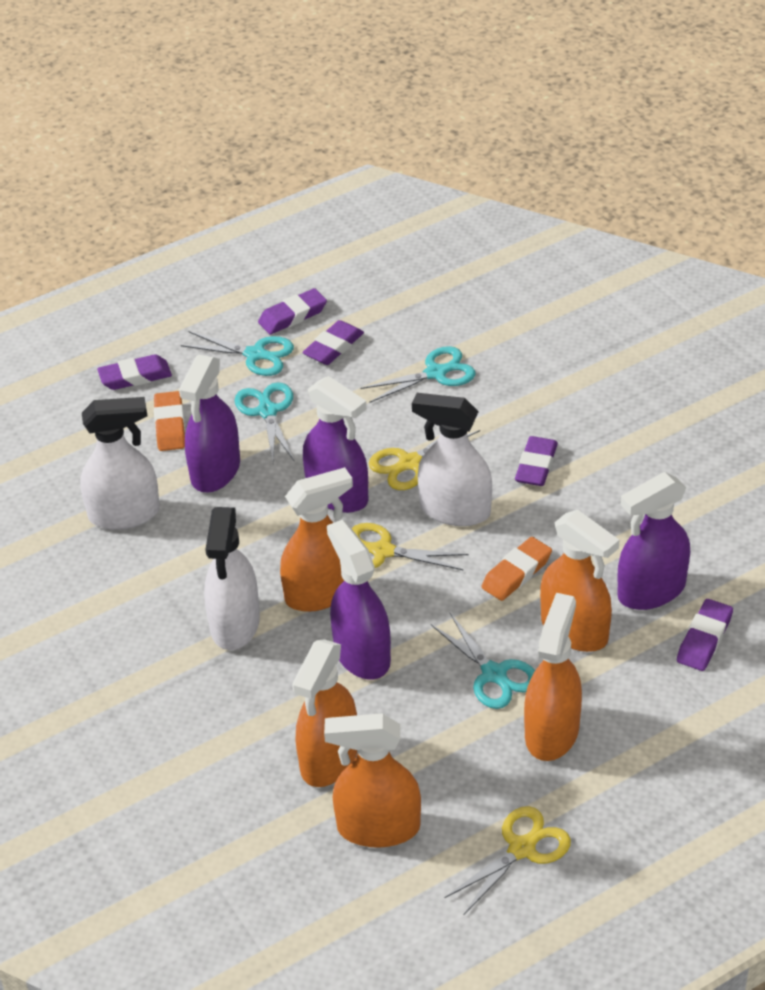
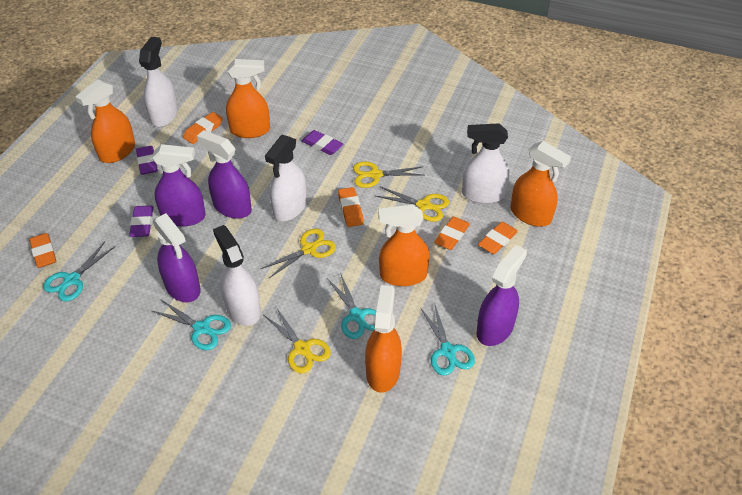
orange eraser: [154,391,185,451] [481,537,552,601] = 2 -> [29,233,56,268] [183,112,223,144] [338,187,364,227] [434,216,470,250] [478,222,518,254] = 5
purple eraser: [97,354,172,390] [258,288,327,334] [302,320,364,365] [515,436,558,486] [677,599,733,671] = 5 -> [129,206,154,237] [136,146,158,175] [302,130,343,155] = 3
white spray bottle: [80,397,160,530] [204,507,260,650] [412,393,492,526] = 3 -> [139,37,178,127] [213,225,261,326] [265,135,307,221] [462,123,510,204] = 4
yellow scissors: [352,523,468,571] [368,430,480,490] [444,806,571,914] = 3 -> [260,229,336,279] [264,307,331,374] [353,161,423,188] [376,186,449,222] = 4

